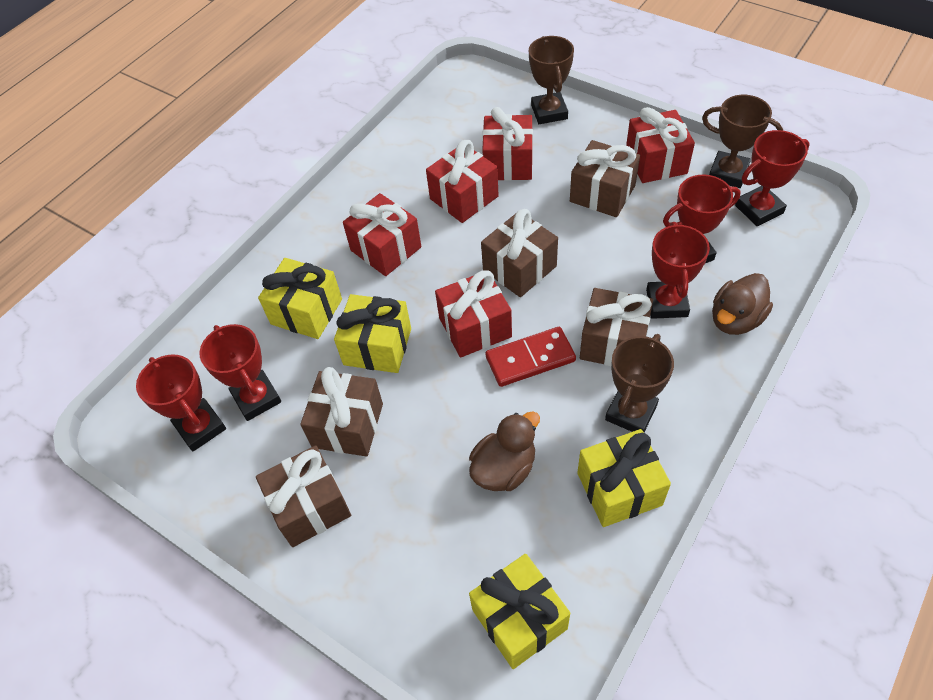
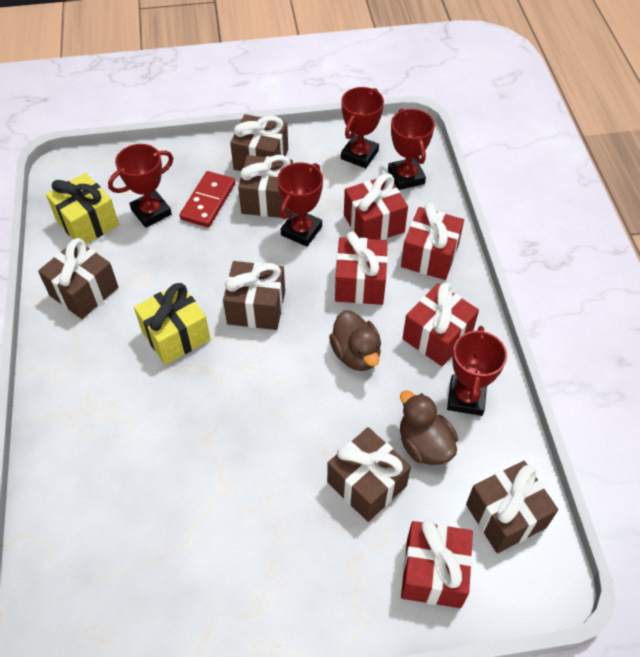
brown gift: [256,445,351,547] [300,367,383,457] [481,209,558,297] [570,140,640,217] [580,288,653,366] = 5 -> [38,238,118,319] [223,261,285,330] [230,114,288,171] [238,155,293,218] [327,427,411,522] [466,461,558,553] = 6
brown trophy: [529,36,574,124] [605,334,674,432] [702,95,783,188] = 3 -> none = 0
yellow gift: [258,258,342,339] [334,294,411,373] [469,554,570,669] [577,429,671,527] = 4 -> [46,173,119,244] [134,283,210,365] = 2

